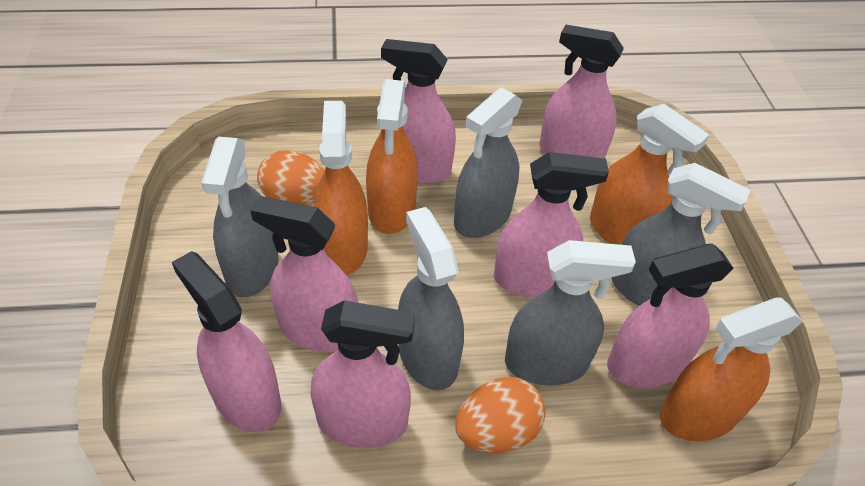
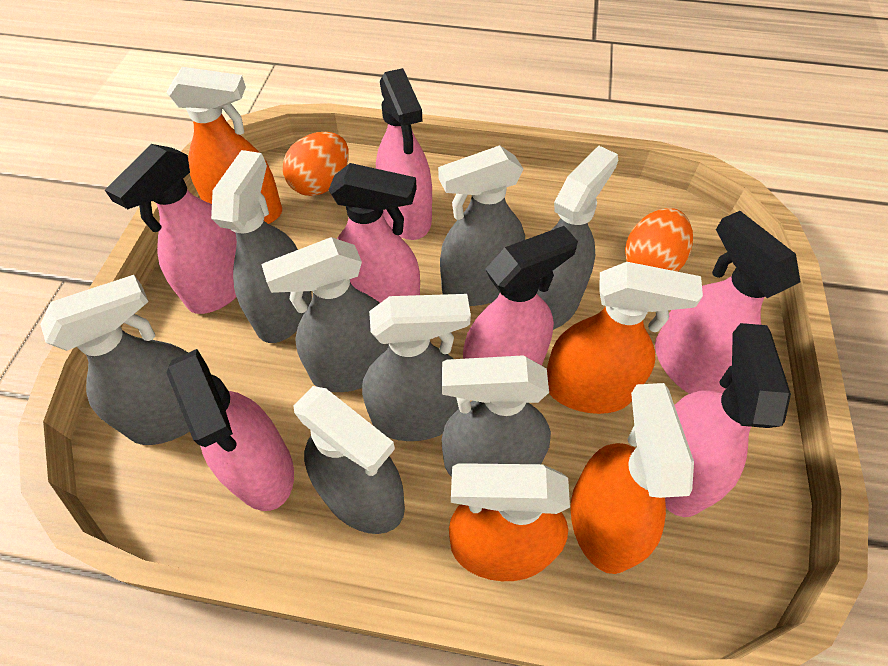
grey spray bottle: [201,137,278,297] [398,207,464,390] [454,87,523,238] [505,240,636,386] [611,163,750,306] = 5 -> [40,275,190,445] [211,150,312,343] [261,237,389,392] [294,386,405,534] [362,294,471,441] [438,145,525,306] [442,355,551,477] [537,146,618,330] = 8

